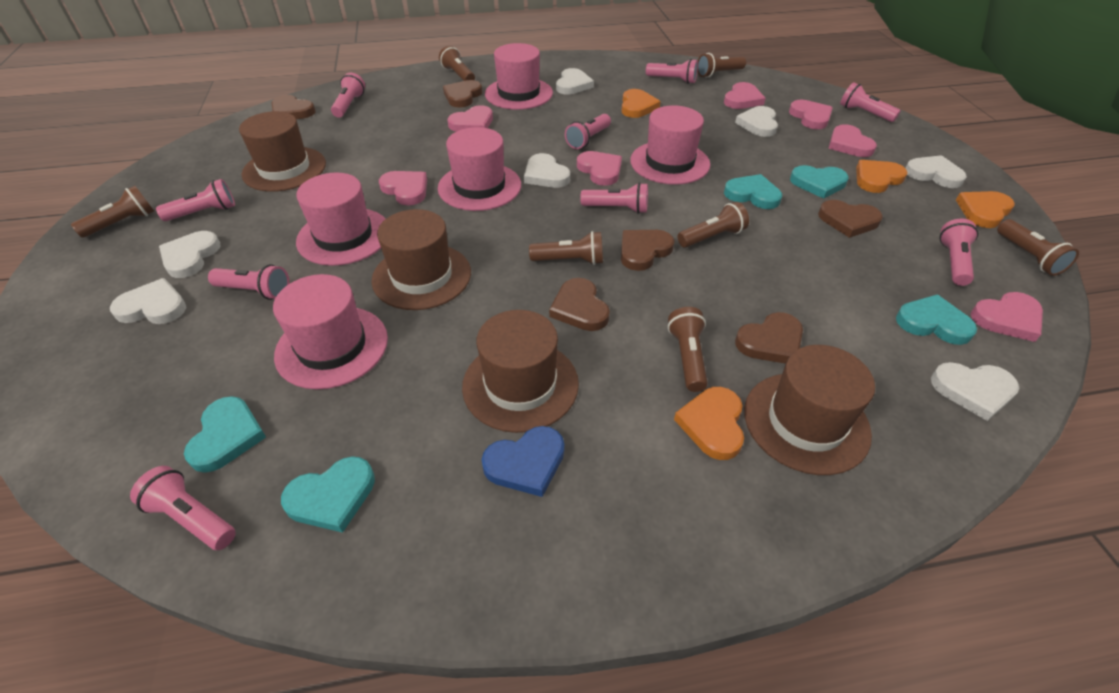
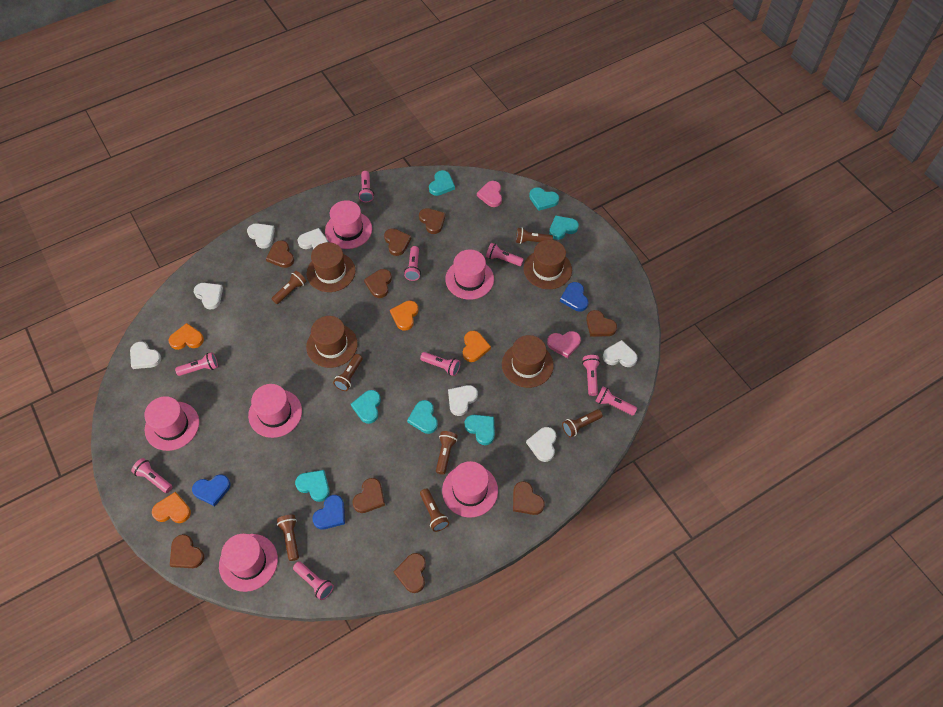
blue heart: [482,426,564,497] = 1 -> [192,475,231,506] [312,495,345,529] [560,282,588,312] = 3
brown heart: [272,95,316,119] [443,80,482,107] [549,278,610,331] [621,230,675,271] [735,312,803,364] [818,200,883,238] = 6 -> [170,534,204,568] [266,240,294,268] [353,478,385,513] [364,269,392,298] [384,228,411,256] [393,553,426,593] [419,208,446,234] [513,481,545,515] [586,310,617,336] = 9
pink hat: [273,274,388,389] [296,173,385,266] [438,127,521,211] [485,43,553,110] [630,105,710,185] = 5 -> [144,396,199,451] [219,534,278,592] [248,384,302,438] [325,200,372,249] [442,461,498,517] [445,249,494,300] = 6
pink heart: [379,171,427,205] [448,105,493,132] [577,151,622,186] [724,82,766,109] [789,100,833,129] [828,124,877,157] [971,292,1043,342] = 7 -> [477,181,502,207] [547,331,581,358] = 2
turquoise heart: [184,396,266,473] [281,456,375,533] [724,174,782,209] [790,165,849,199] [896,295,977,345] = 5 -> [295,470,330,502] [351,390,381,424] [407,400,438,434] [429,170,455,196] [464,415,495,445] [529,187,559,211] [549,215,579,240] = 7

